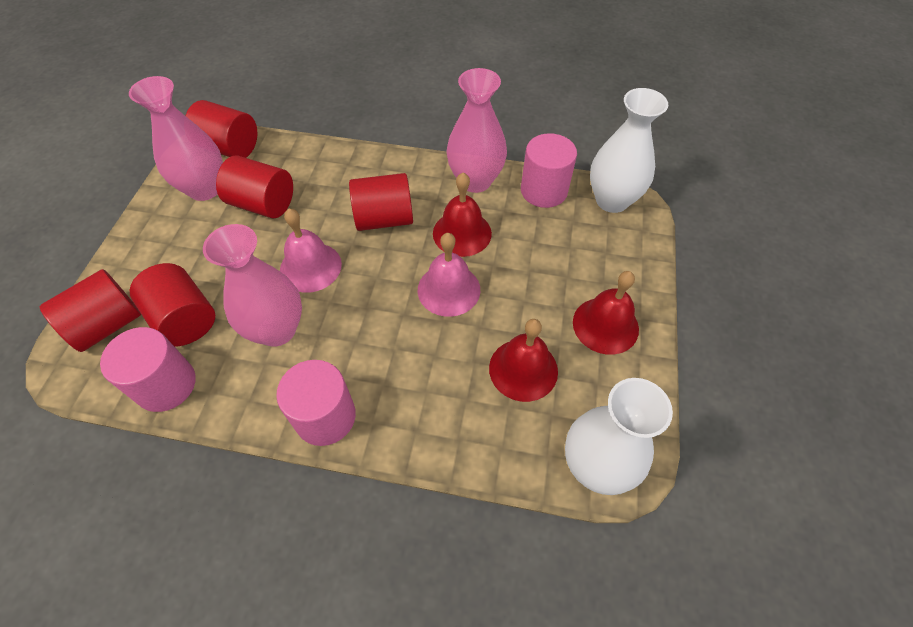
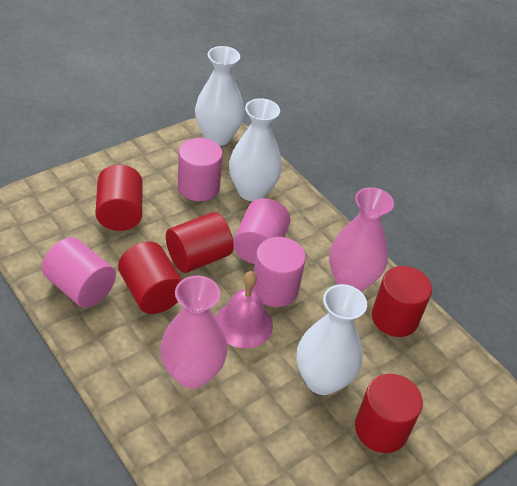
pink bell: [280,209,342,293] [418,233,480,317] = 2 -> [216,271,273,348] = 1
pink cylinder: [100,327,196,412] [276,360,356,446] [521,133,577,208] = 3 -> [42,237,116,308] [178,138,223,201] [233,198,290,264] [252,237,306,307] = 4
pink vase: [129,76,223,201] [203,224,302,347] [446,68,507,193] = 3 -> [160,276,228,389] [329,187,394,292] = 2
red bell: [433,173,492,257] [489,319,558,402] [573,271,639,355] = 3 -> none = 0
white vase: [565,378,673,495] [590,88,668,213] = 2 -> [195,46,244,146] [229,98,282,201] [297,284,367,395] = 3

